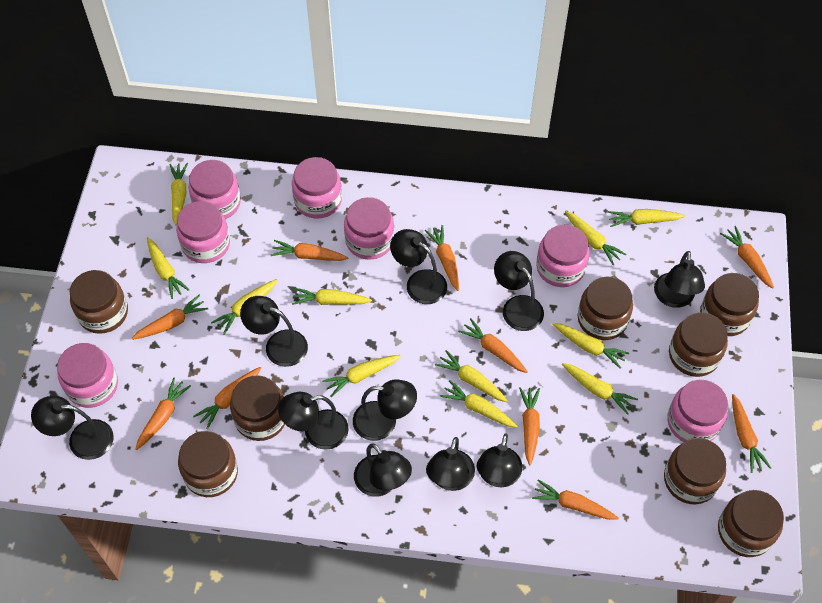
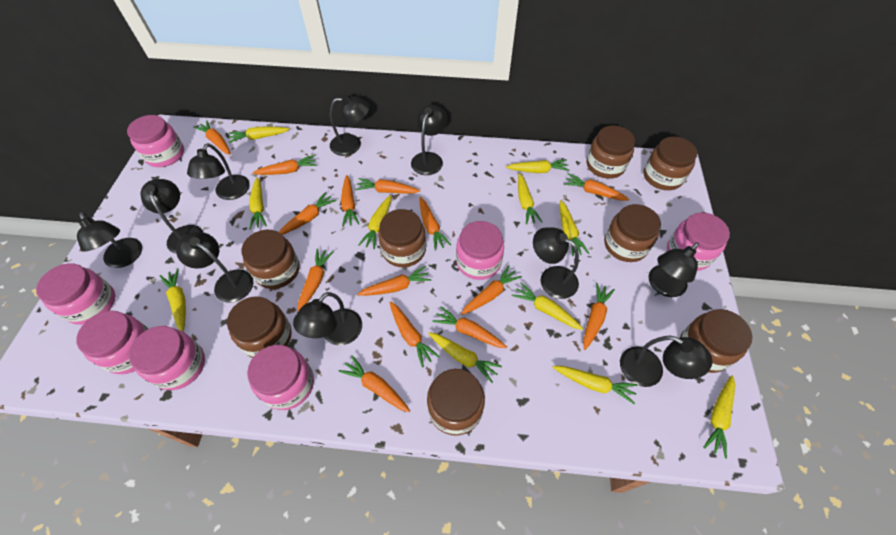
orange carrot: [131,295,208,340] [135,377,191,450] [193,367,261,429] [271,240,349,261] [425,225,459,291] [458,318,528,373] [519,387,540,465] [532,479,619,520] [720,226,774,289] [732,394,771,473] = 10 -> [194,120,231,155] [253,155,317,175] [279,192,337,235] [298,248,333,311] [339,355,410,412] [341,175,359,227] [355,178,420,194] [357,266,432,296] [389,301,439,368] [419,197,451,251] [432,306,507,348] [461,265,522,315] [564,173,630,201] [583,283,615,350] = 14

